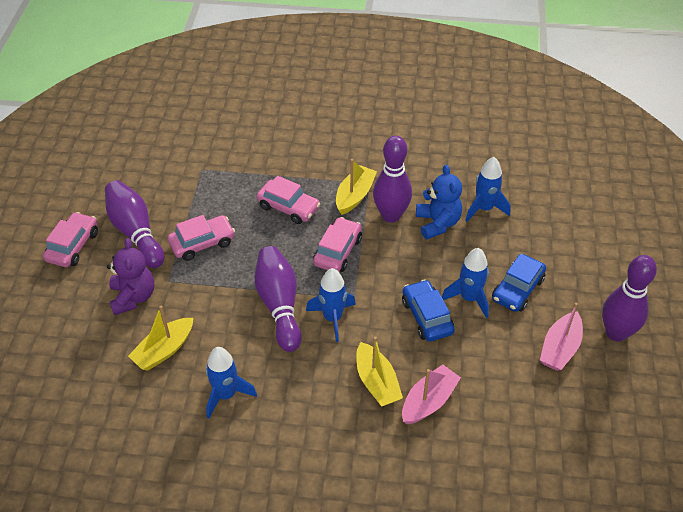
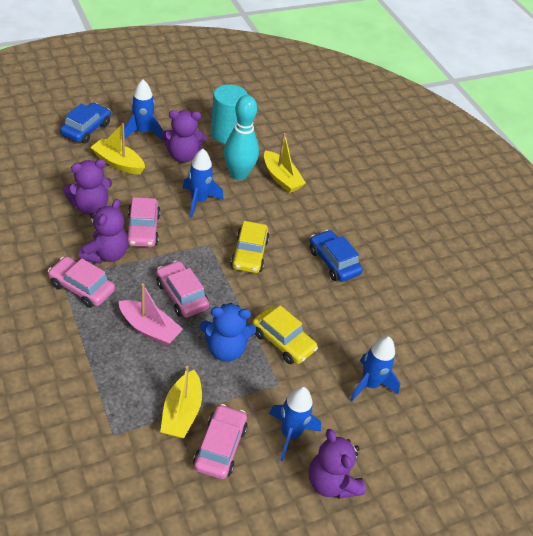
pink boat: [402,364,461,424] [540,303,583,371] = 2 -> [119,283,183,346] = 1
purple bowling pin: [105,180,164,268] [255,246,302,352] [373,136,412,223] [602,255,657,342] = 4 -> none = 0
purple teddy bear: [107,238,154,315] = 1 -> [63,159,112,215] [79,199,128,264] [161,110,206,163] [309,429,365,499] = 4
turquoise bowling pin: none = 0 -> [224,95,259,180] = 1
turquoise cylinder: none = 0 -> [211,84,248,144] = 1
yellow car: none = 0 -> [231,221,269,273] [252,305,318,364] = 2

